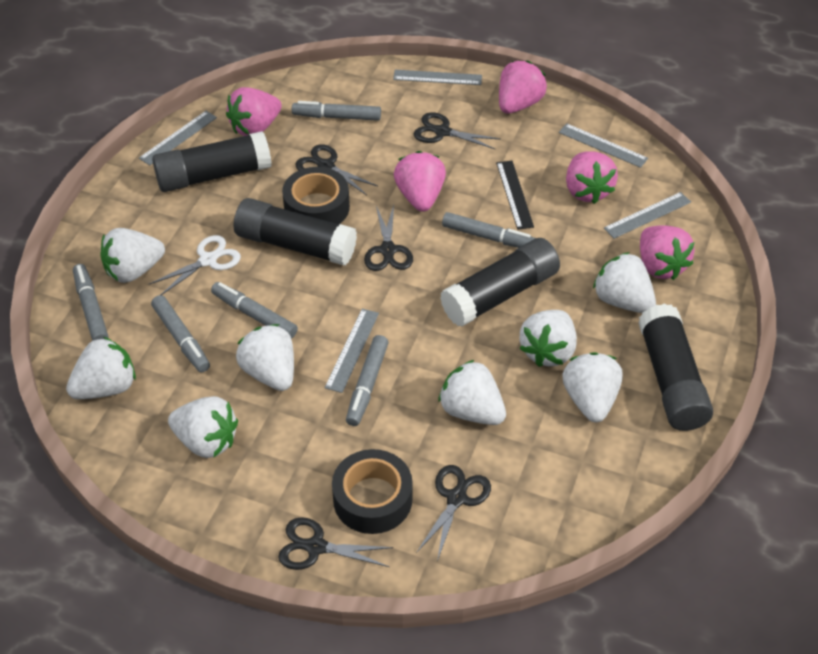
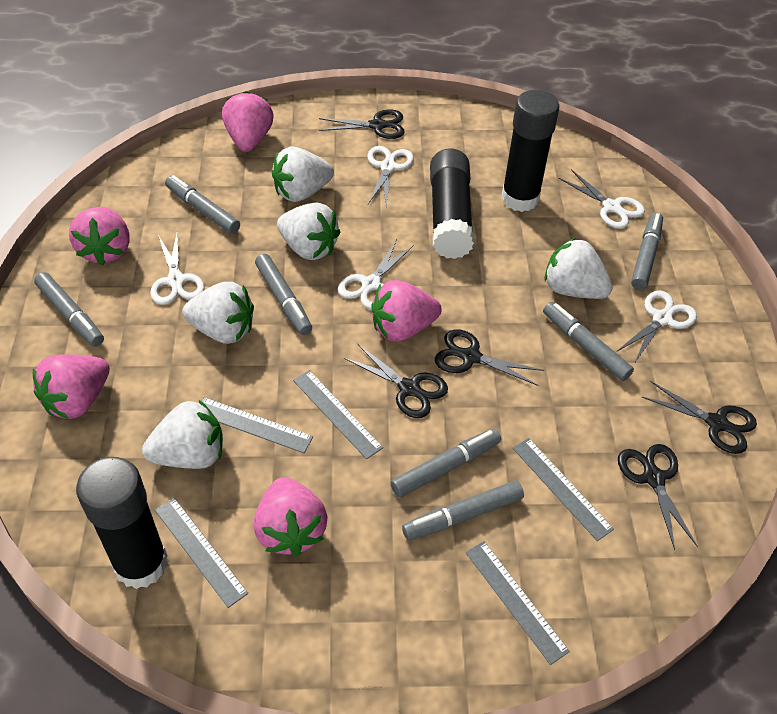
black glue stick: [152,131,272,192] [234,198,357,266] [440,238,560,327] [638,304,713,431] = 4 -> [76,457,168,589] [430,149,474,259] [501,90,559,212] = 3
black ruler: [496,161,534,230] = 1 -> none = 0
black tape: [282,167,350,224] [332,449,413,534] = 2 -> none = 0
grey marker: [73,264,108,341] [151,295,210,372] [211,282,298,339] [292,101,381,121] [346,335,389,426] [442,212,535,248] = 6 -> [34,272,104,347] [165,175,240,234] [255,254,312,335] [391,429,501,497] [402,481,524,540] [543,302,634,381] [631,213,663,290] = 7
white scissors: [149,235,241,295] = 1 -> [150,231,205,305] [338,239,414,309] [367,146,414,206] [559,169,645,229] [616,291,697,364] = 5
white strawberry: [66,337,136,399] [101,228,165,283] [168,396,238,458] [236,324,294,391] [438,360,506,425] [519,310,577,367] [562,352,623,422] [593,252,656,313] = 8 -> [142,400,223,469] [182,282,254,344] [272,146,334,202] [277,203,340,260] [544,238,613,299] = 5

